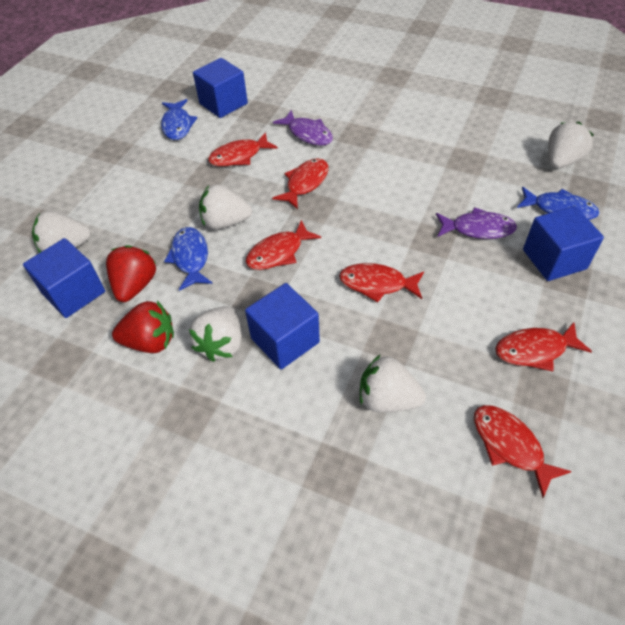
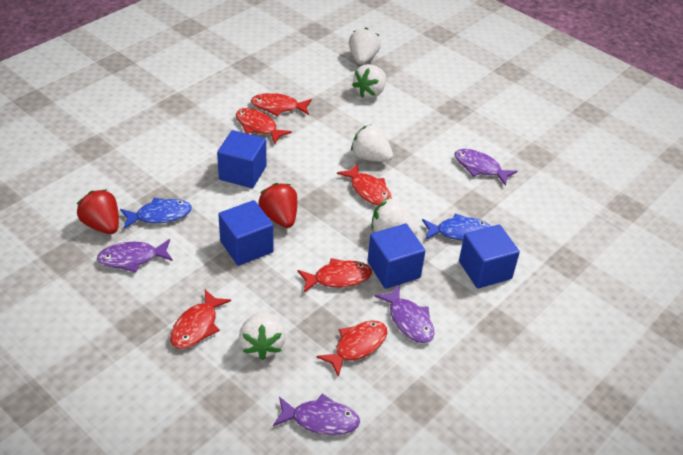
blue fish: [161,99,197,140] [164,227,213,291] [517,187,599,220] = 3 -> [120,198,192,229] [422,213,491,241] = 2
purple fish: [273,110,333,146] [436,207,517,239] = 2 -> [97,239,173,272] [273,394,360,435] [374,285,435,343] [454,149,518,186] = 4

